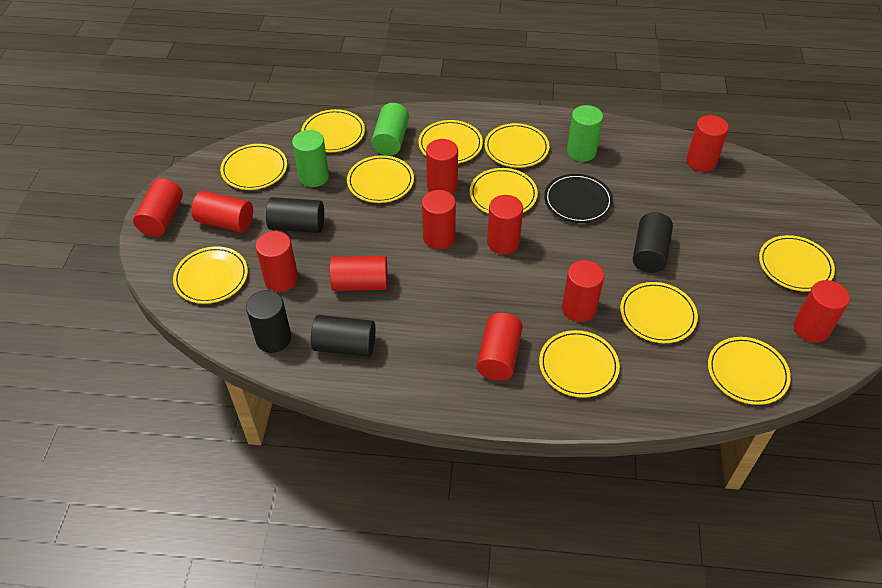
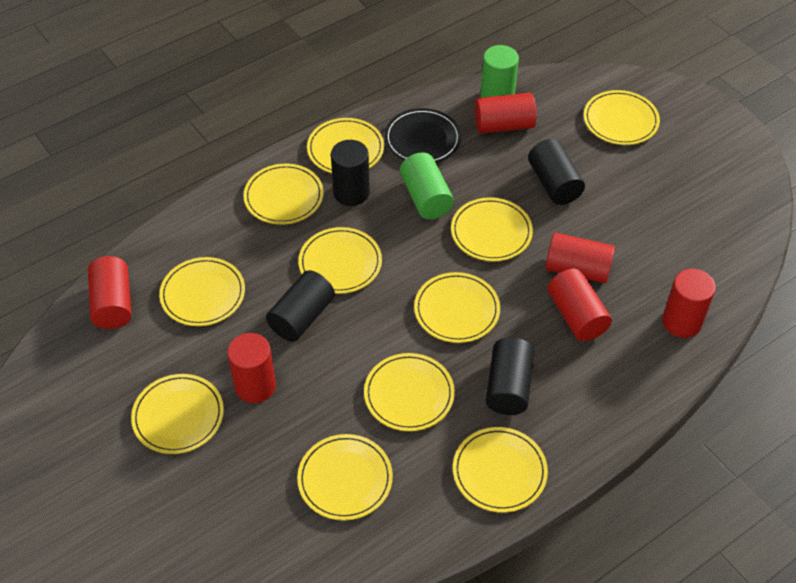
green cylinder: [292,130,329,187] [371,103,409,156] [567,105,603,162] = 3 -> [400,152,454,219] [480,45,519,98] = 2
red cylinder: [133,178,183,237] [191,190,253,233] [255,231,298,292] [330,256,388,291] [422,190,456,249] [426,139,458,194] [476,313,523,381] [487,195,523,255] [562,260,604,322] [686,115,729,172] [793,280,850,343] = 11 -> [88,256,132,329] [227,333,276,403] [474,93,537,133] [546,233,615,283] [547,268,612,341] [662,269,716,338] = 6

